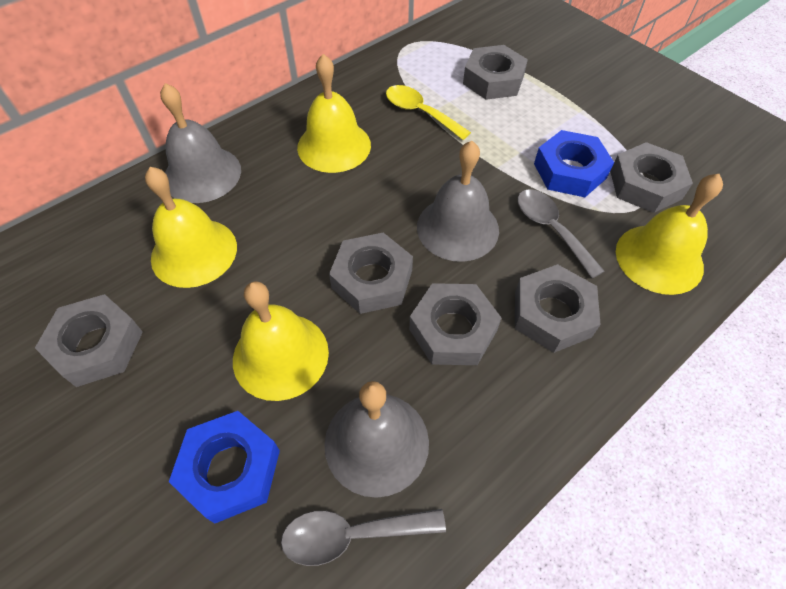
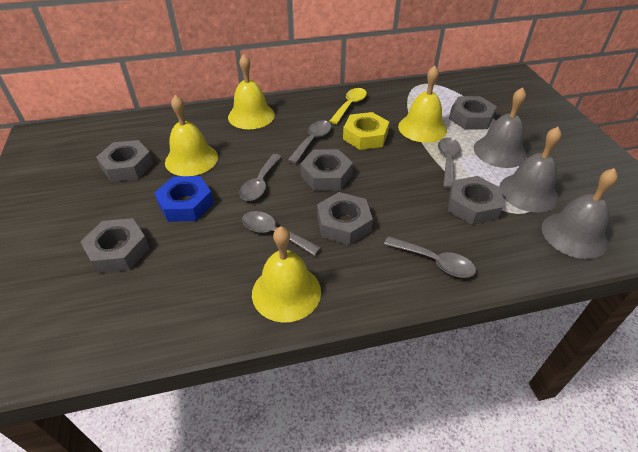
blue nut: [169,411,280,523] [534,130,614,197] = 2 -> [154,176,214,222] = 1
grey spoon: [281,509,446,566] [517,189,604,278] = 2 -> [239,154,281,201] [242,211,321,256] [288,120,332,164] [384,236,476,278] [438,138,461,189] = 5
yellow nut: none = 0 -> [343,112,389,150] = 1

